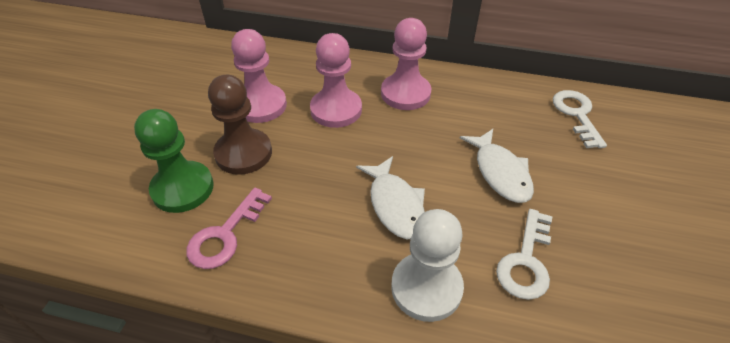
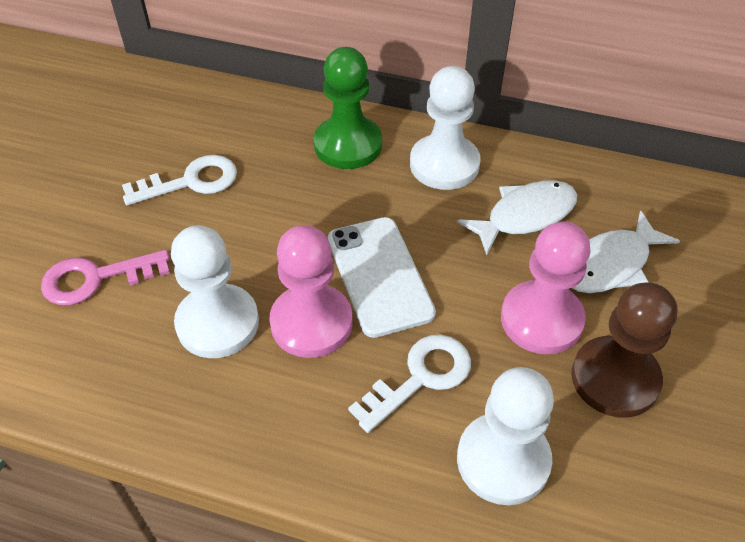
pink pawn: [231,29,287,123] [310,33,362,128] [381,18,431,110] = 3 -> [269,225,352,358] [501,221,591,354] = 2
white pawn: [391,209,464,322] = 1 -> [171,225,259,358] [410,66,481,190] [457,367,554,505] = 3
white phone: none = 0 -> [328,217,436,338] = 1

